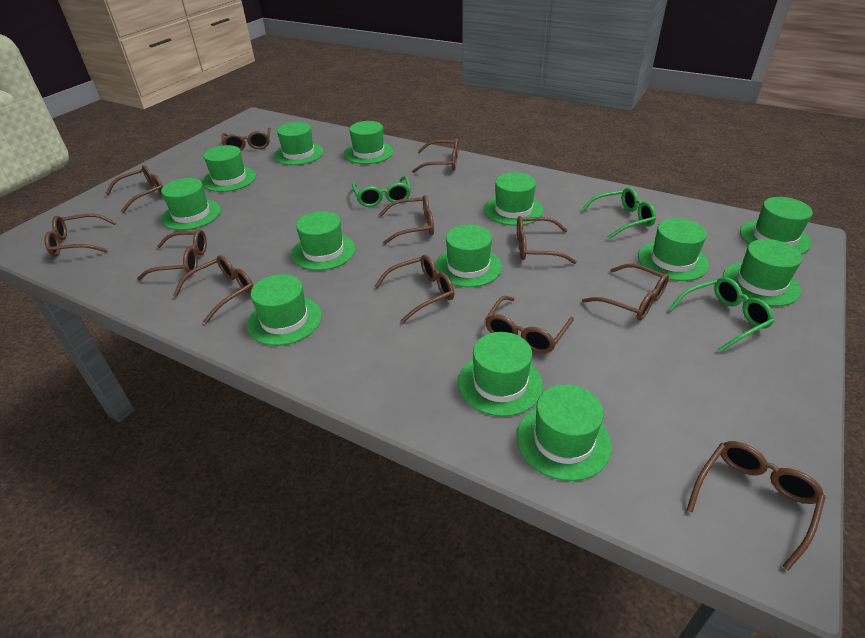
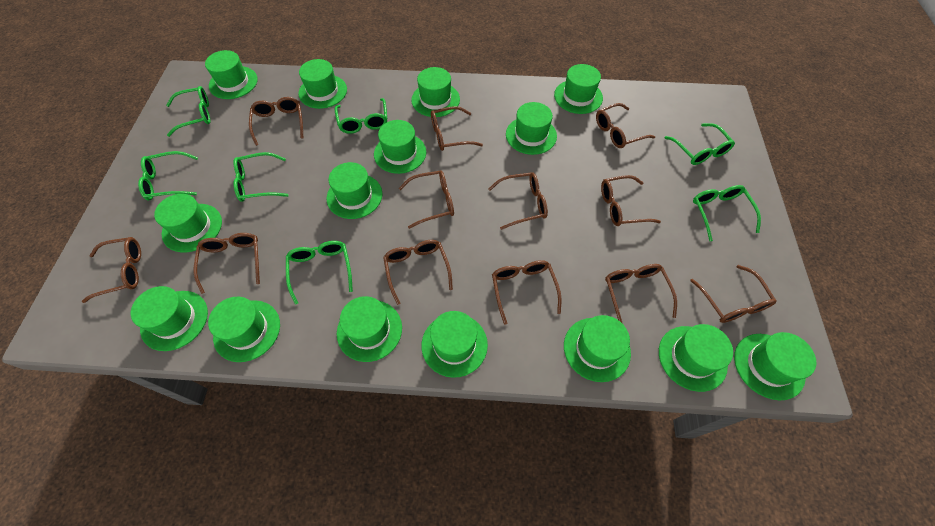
green glasses: [352,176,411,207] [580,188,656,239] [668,277,775,352] = 3 -> [138,151,198,201] [166,86,211,137] [233,152,289,202] [286,241,353,305] [335,98,387,134] [665,123,735,165] [693,185,761,241] = 7
green hat: [161,178,221,230] [202,145,256,192] [247,274,322,346] [274,122,323,165] [291,211,355,271] [344,121,393,164] [435,225,502,287] [458,332,543,417] [484,172,543,226] [517,384,612,481] [638,218,709,281] [723,239,802,306] [740,197,813,254] = 13 -> [131,286,208,351] [154,194,222,252] [205,50,258,99] [208,297,280,362] [298,59,347,109] [326,162,382,219] [337,296,402,362] [374,120,426,174] [411,67,460,117] [421,311,488,378] [506,102,557,155] [554,64,603,114] [564,315,631,382] [659,324,733,392] [734,332,816,400] = 15

